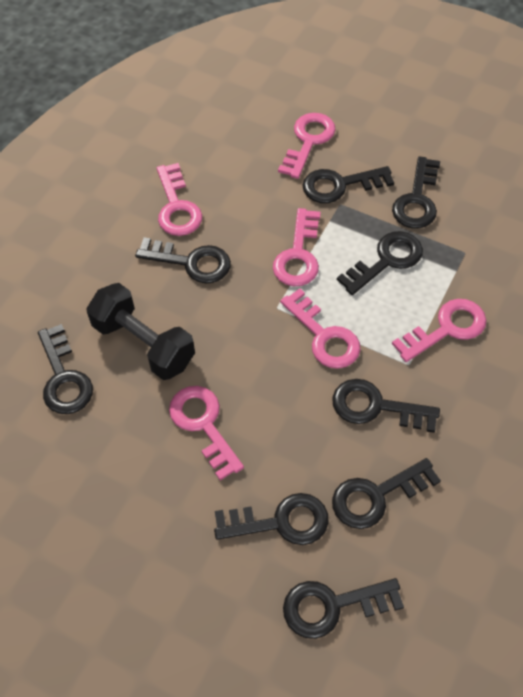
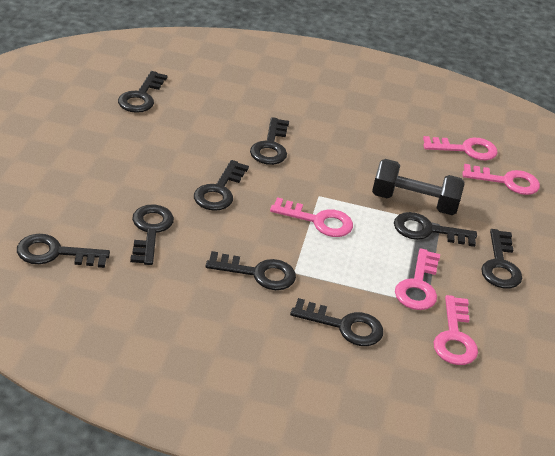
pink key: [157,163,202,236] [169,386,244,480] [273,208,321,286] [278,113,336,179] [280,288,361,369] [392,299,486,362] = 6 -> [270,197,353,237] [395,248,440,310] [423,136,497,160] [434,295,478,365] [462,164,540,195] = 5

